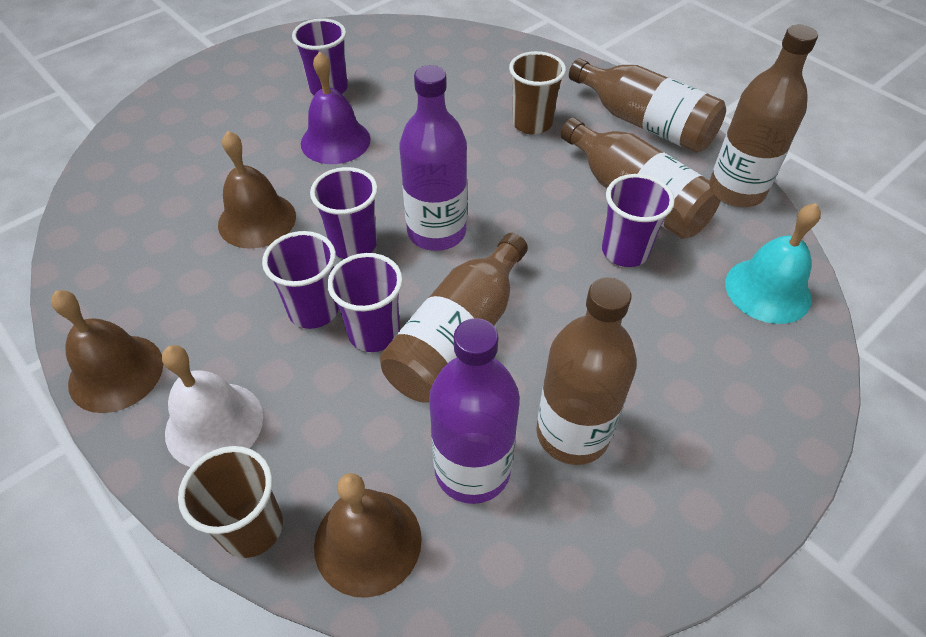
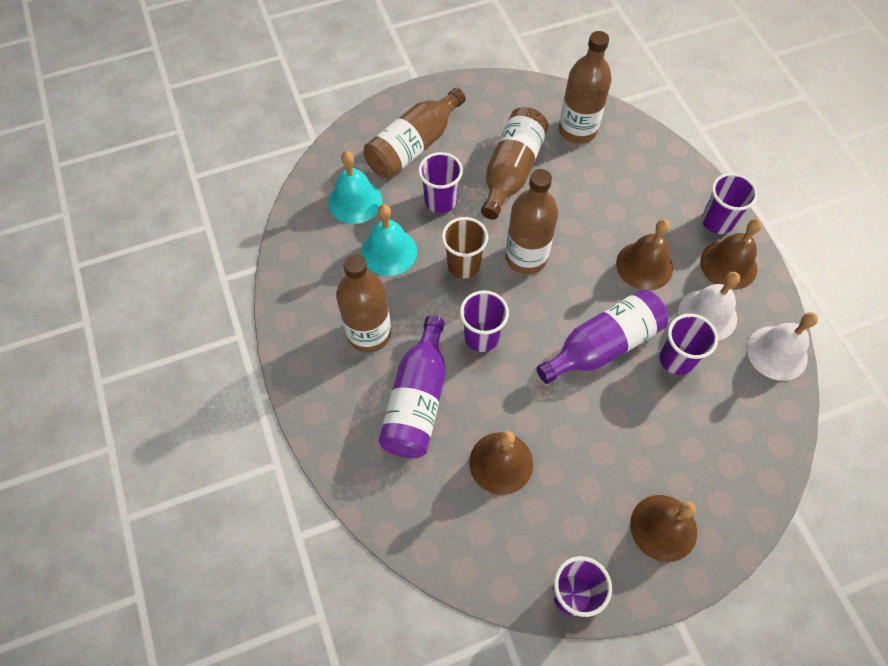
brown bell: [51,290,163,413] [218,131,296,249] [314,473,422,598] = 3 -> [469,431,533,495] [616,219,673,290] [630,495,697,562] [700,218,762,290] = 4
brown cup: [178,446,283,558] [509,51,566,135] = 2 -> [442,217,488,278] = 1
purple bell: [301,51,371,164] = 1 -> none = 0
turquoise bell: [725,203,821,324] = 1 -> [328,151,382,224] [361,204,417,276] = 2
white bell: [162,345,263,467] = 1 -> [678,272,740,341] [747,312,818,381] = 2

